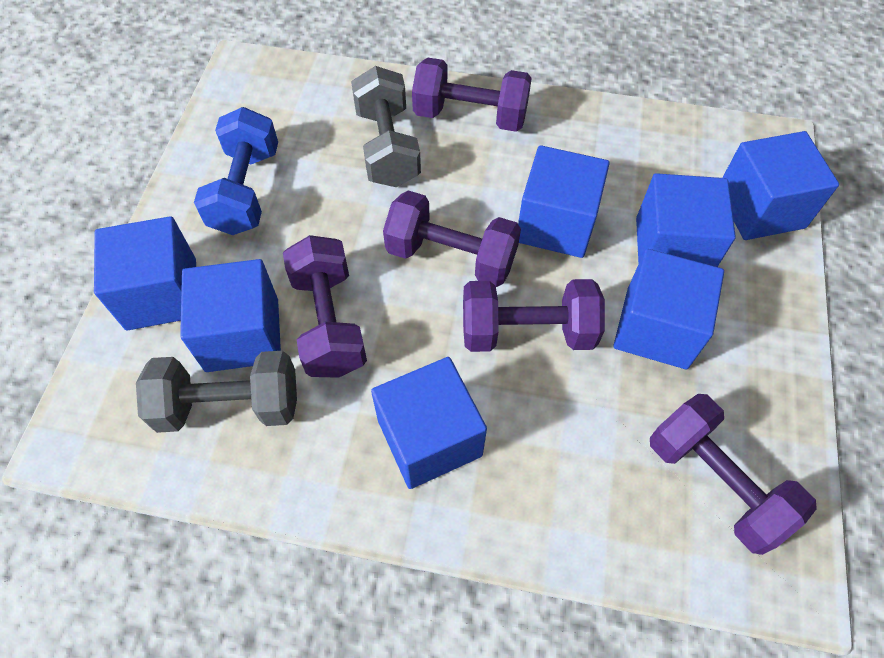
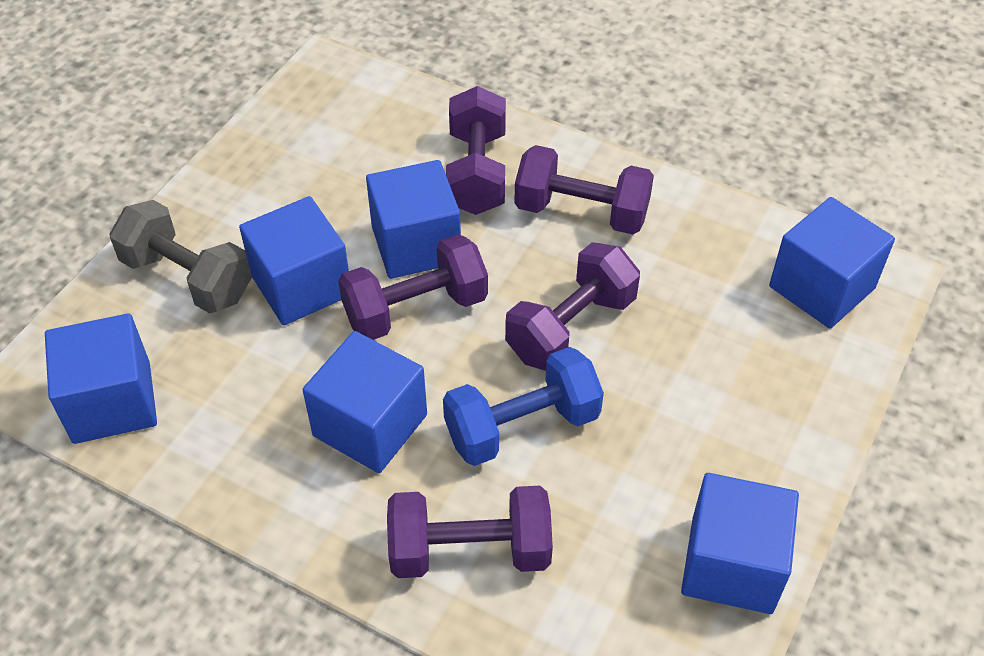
blue cube: [94,216,196,330] [180,259,281,372] [371,357,487,489] [518,145,610,258] [613,249,724,369] [636,173,736,267] [722,131,839,240] = 7 -> [45,313,157,444] [239,196,349,325] [303,331,427,473] [366,160,461,279] [681,473,799,614] [769,197,895,329] = 6
grey dumbbell: [136,351,297,433] [351,66,421,187] = 2 -> [110,200,252,314] = 1

